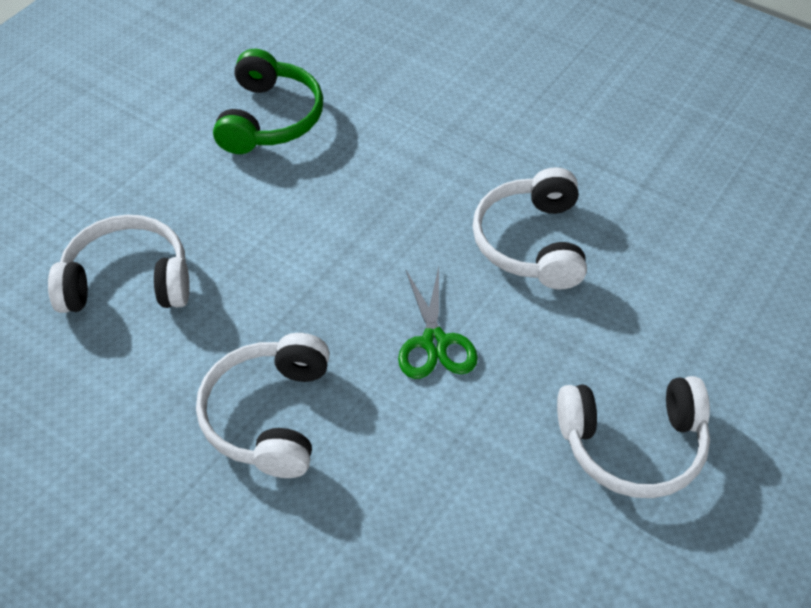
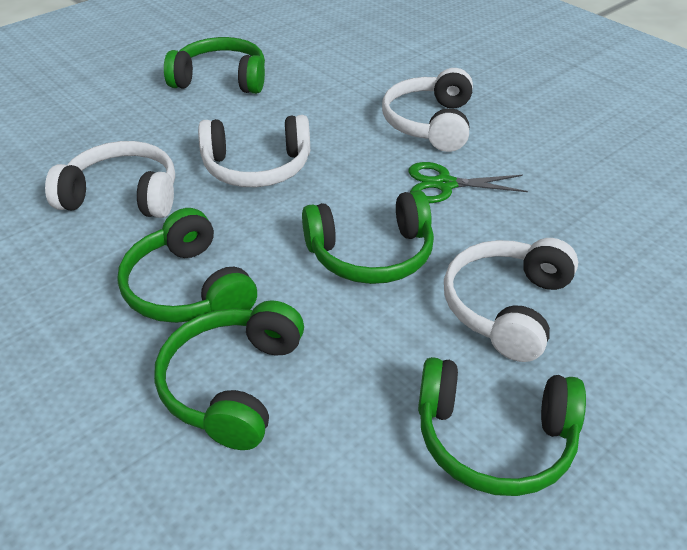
green headphones: [213,49,323,154] = 1 -> [117,208,257,323] [154,300,304,450] [164,37,265,94] [302,190,434,284] [418,357,586,496] = 5

